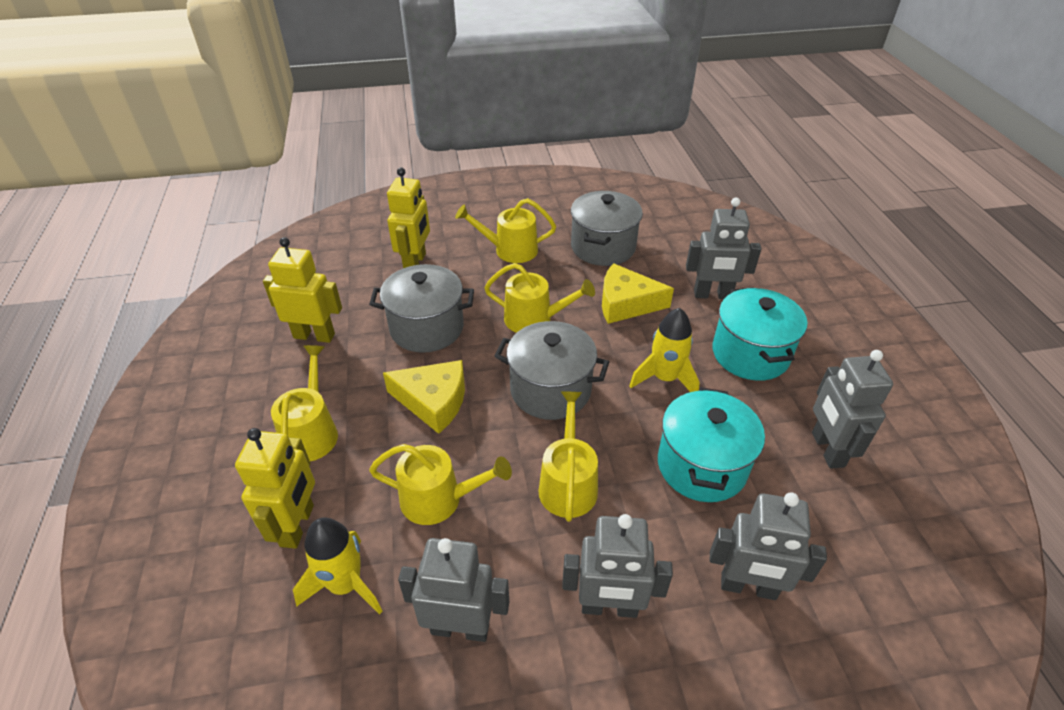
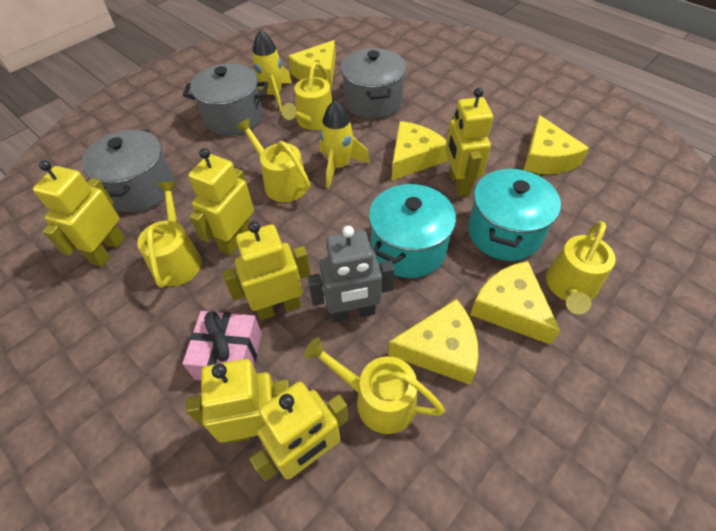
grey robot: [398,538,509,642] [562,514,673,618] [686,198,761,299] [710,492,827,600] [812,350,893,469] = 5 -> [307,226,394,322] = 1
pink gift: none = 0 -> [182,311,262,381] = 1
yellow cheese: [383,360,465,434] [602,263,674,324] = 2 -> [288,40,336,87] [388,299,479,385] [392,121,447,181] [470,261,560,345] [524,115,589,174] = 5
yellow robot: [235,428,315,549] [263,237,342,343] [387,167,430,268] = 3 -> [33,160,125,267] [186,359,290,443] [188,148,254,256] [222,221,311,320] [249,382,349,481] [445,88,493,197] = 6

